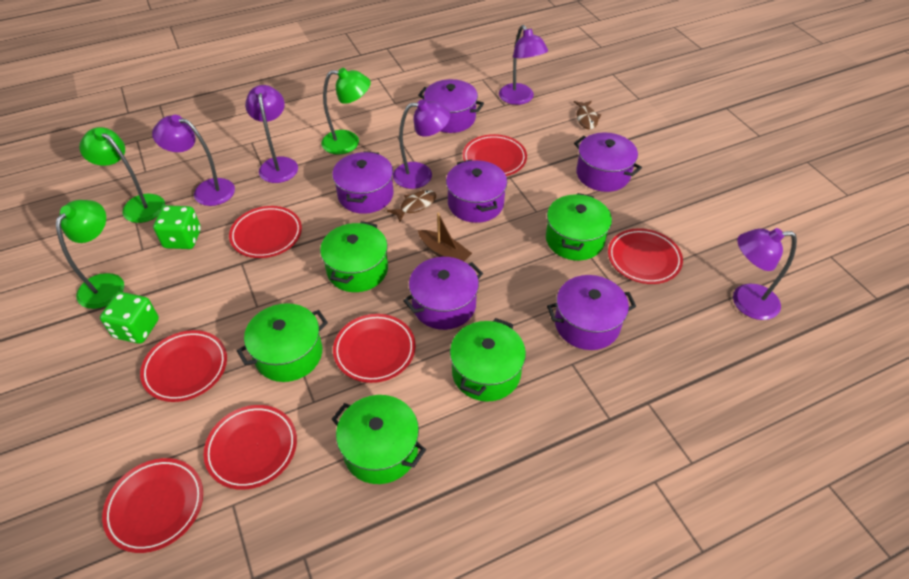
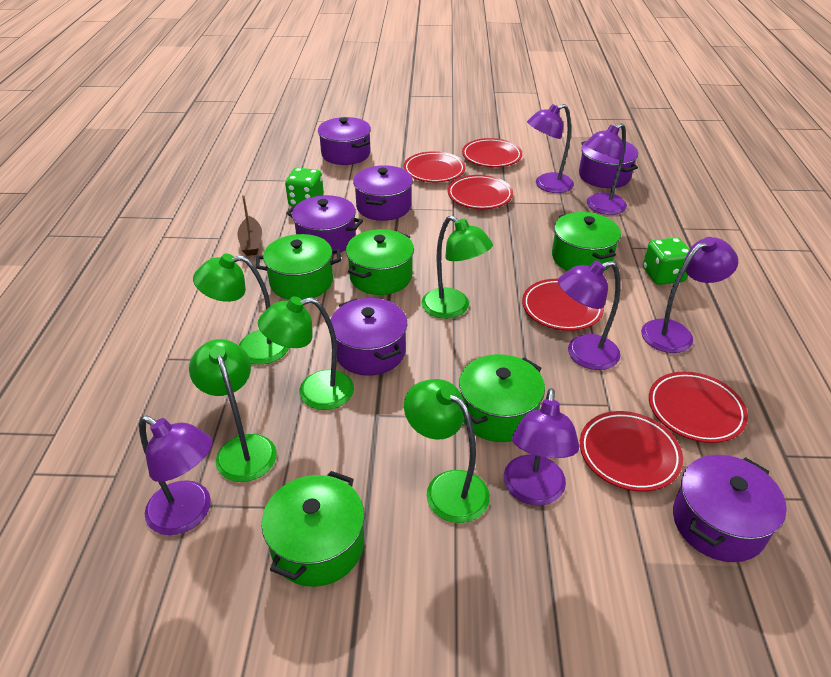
brown fish: [387,190,436,222] [574,101,601,129] = 2 -> none = 0
green lamp: [56,200,124,309] [79,127,165,223] [321,68,371,155] = 3 -> [189,339,277,482] [193,254,289,365] [258,296,354,410] [404,379,490,523] [422,215,493,319] = 5
purple lamp: [152,115,235,206] [245,85,298,183] [393,99,450,189] [499,25,548,105] [733,228,797,320] = 5 -> [139,415,212,535] [504,388,579,506] [527,104,574,193] [558,260,621,370] [585,123,627,215] [641,237,738,353] = 6
red plate: [102,458,203,553] [140,330,227,402] [203,405,297,490] [229,206,302,258] [333,314,415,383] [463,134,527,176] [608,228,683,284] = 7 -> [404,151,466,182] [448,175,513,209] [462,138,522,167] [522,279,604,331] [580,411,683,492] [649,372,748,443] = 6

